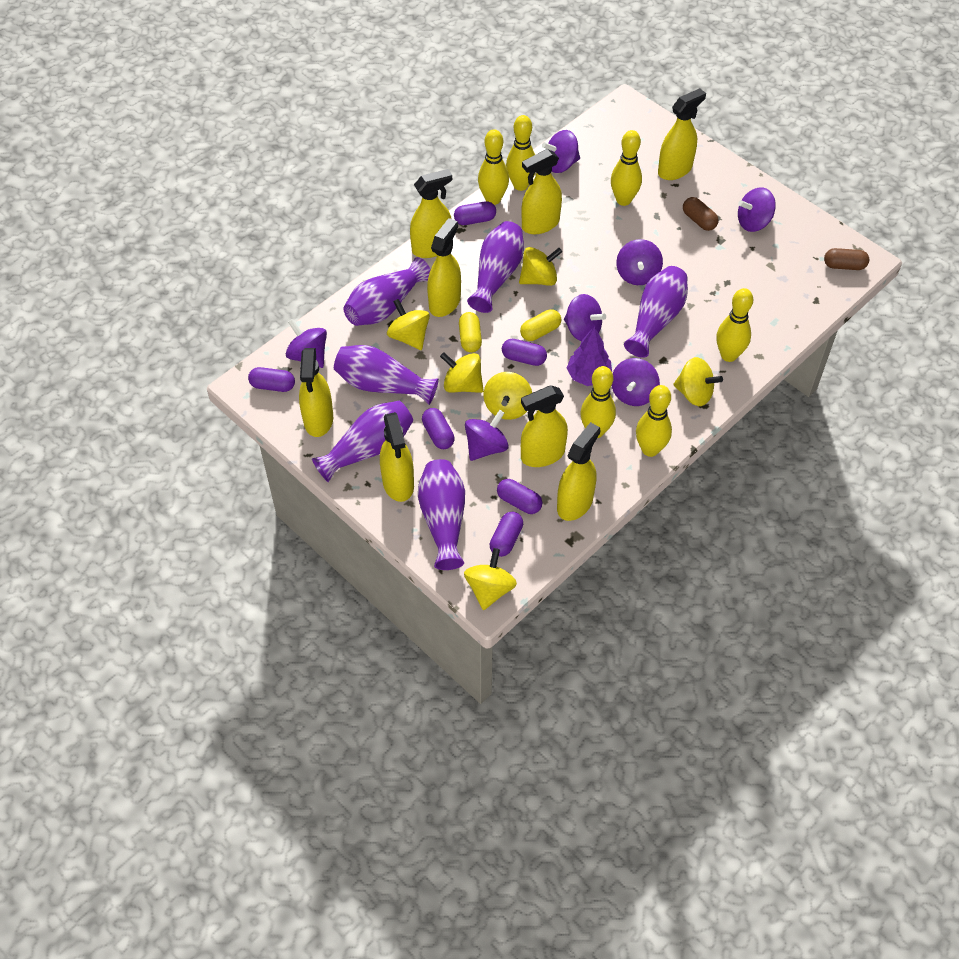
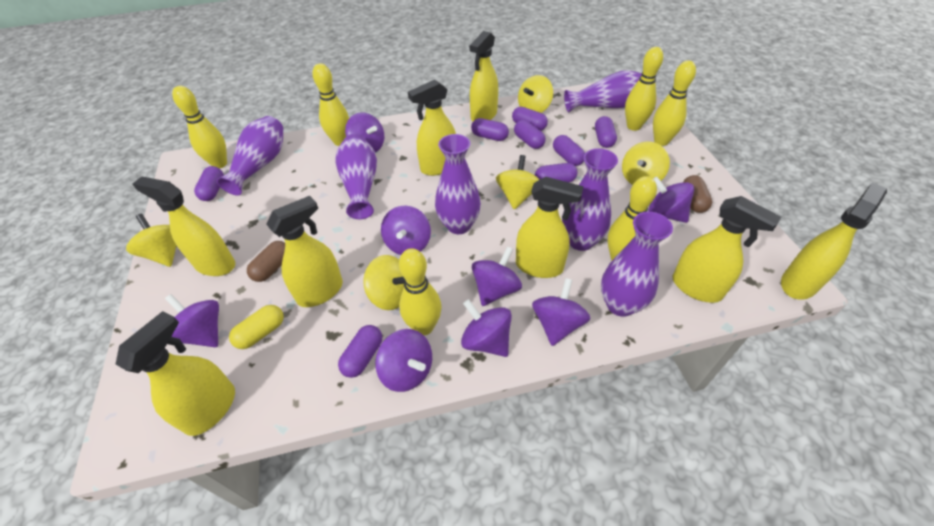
purple capsule: [248,367,295,392] [422,408,455,449] [454,201,496,225] [490,512,523,557] [497,479,542,514] [502,339,547,366] = 6 -> [194,166,224,201] [338,325,382,378] [471,118,509,141] [512,107,548,131] [514,120,546,149] [535,163,578,182] [553,135,585,166] [595,116,617,148] = 8
purple spinning top: [286,319,327,368] [465,410,509,461] [542,130,580,173] [564,294,606,341] [611,358,660,406] [616,239,663,285] [738,187,776,232] = 7 -> [165,294,219,347] [345,112,384,153] [375,329,432,392] [381,206,431,255] [461,299,512,357] [472,246,522,306] [532,278,591,346] [648,177,694,223] = 8
purple tree: [567,326,612,386] = 1 -> none = 0
yellow capsule: [459,312,482,353] [520,309,561,341] = 2 -> [229,305,284,349] = 1
yellow spinning top: [387,299,430,350] [440,352,484,393] [464,548,517,610] [484,372,532,420] [519,247,562,286] [673,357,723,406] = 6 -> [126,214,177,267] [363,255,405,310] [496,155,540,209] [518,75,553,113] [622,142,670,185] = 5

